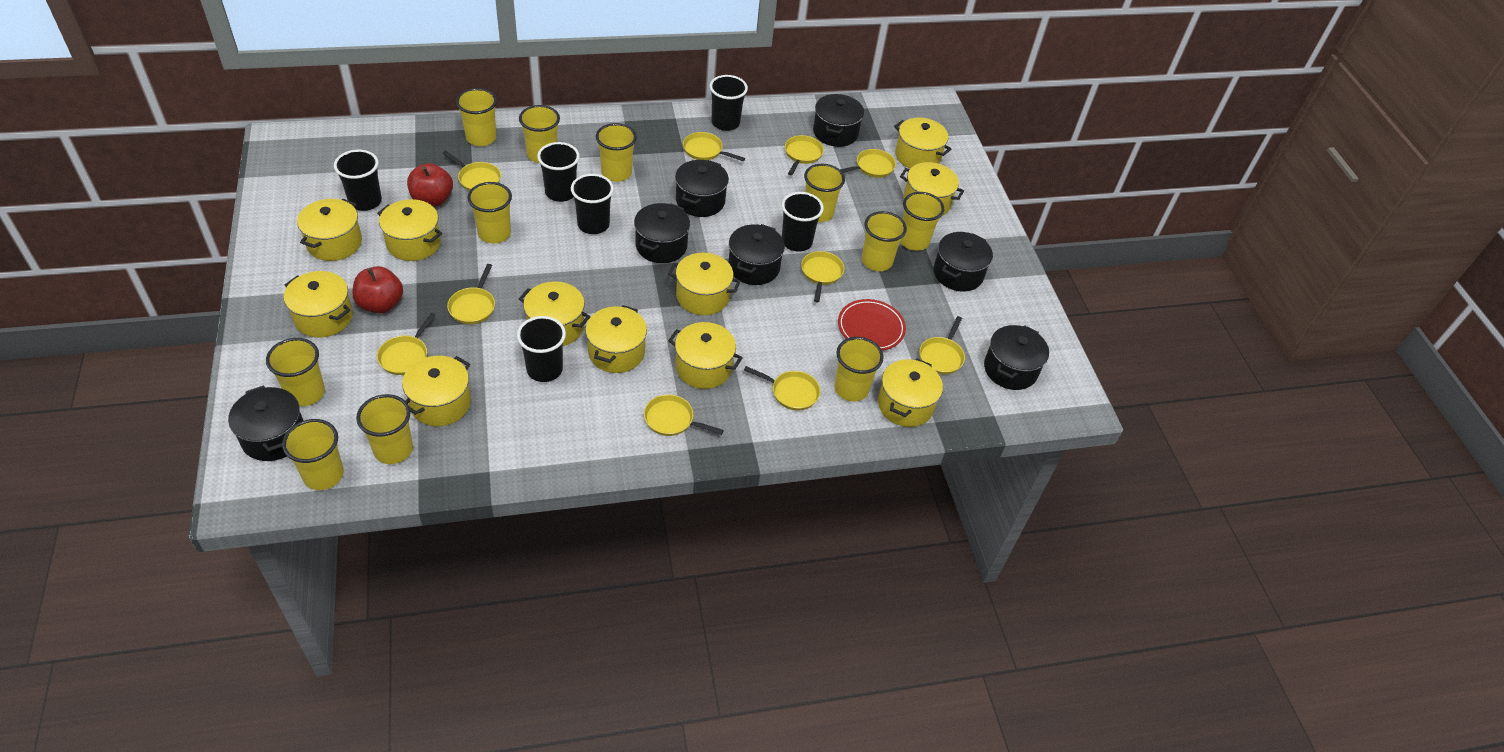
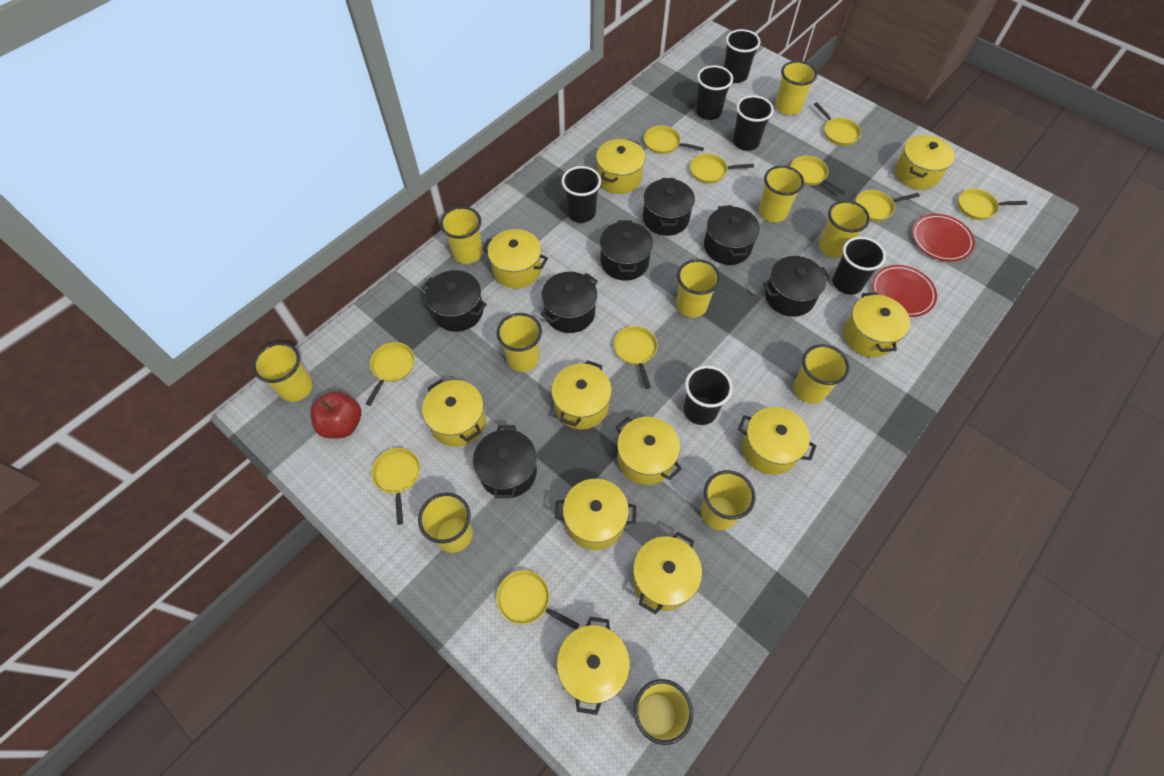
red apple: [352,266,403,313] [407,163,453,207] = 2 -> [310,391,361,439] = 1
red plate: [838,299,906,351] = 1 -> [872,265,937,317] [912,214,975,261] = 2

